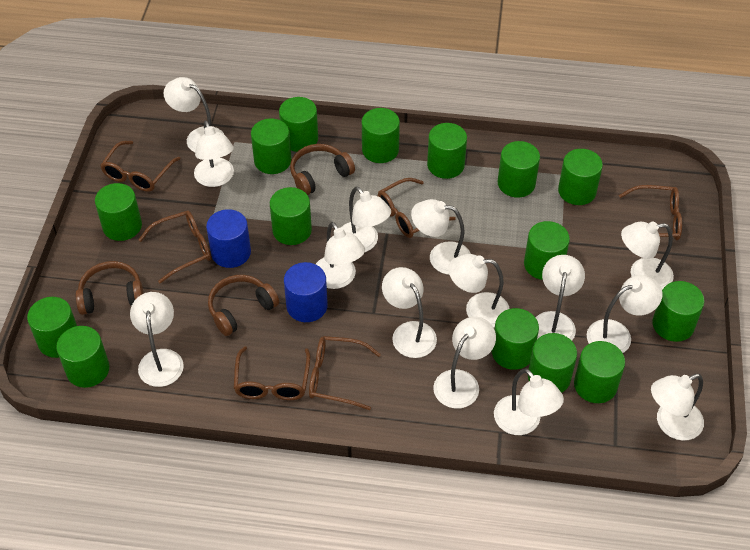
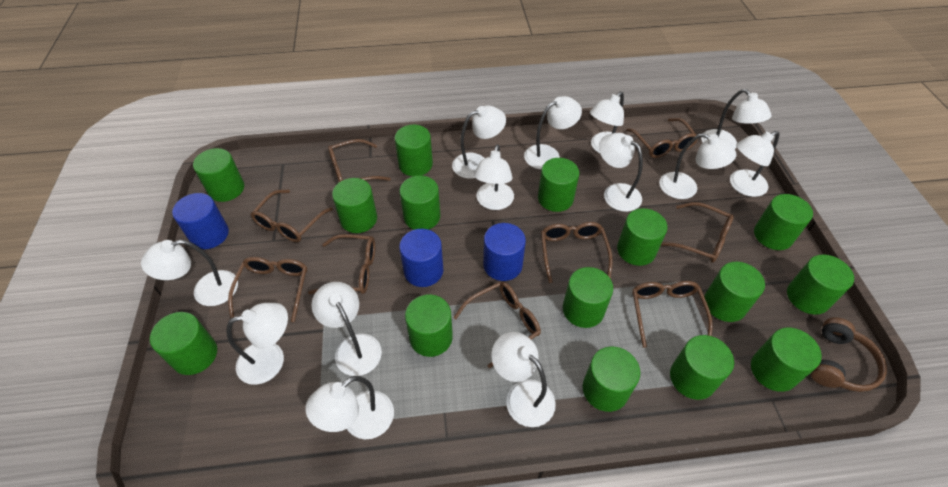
blue cylinder: [206,209,251,268] [284,262,328,322] = 2 -> [172,193,229,249] [399,229,444,287] [483,223,526,281] = 3
brown glasses: [100,141,181,192] [138,211,211,283] [234,346,310,400] [309,336,381,410] [378,178,456,238] [619,185,682,241] = 6 -> [228,257,307,322] [251,190,333,242] [308,234,375,294] [328,139,391,182] [453,282,541,368] [541,222,613,283] [626,118,698,158] [632,281,713,348] [661,202,734,263] = 9
brown headphones: [76,261,144,315] [208,275,279,336] [290,144,355,195] = 3 -> [811,317,887,392] = 1
white lamp: [130,292,184,387] [163,77,224,152] [194,120,234,187] [316,222,365,289] [341,187,391,252] [382,267,437,358] [411,199,471,275] [433,317,496,409] [448,254,510,328] [494,368,564,435] [535,255,585,341] [587,275,662,353] [621,221,674,290] [651,374,704,441] = 14 -> [141,240,238,306] [226,303,288,385] [306,376,394,439] [312,282,382,376] [452,106,506,179] [474,145,514,210] [491,332,556,427] [524,96,582,169] [590,92,624,153] [599,133,643,212] [659,133,736,199] [701,89,772,149] [730,131,779,197] = 13

